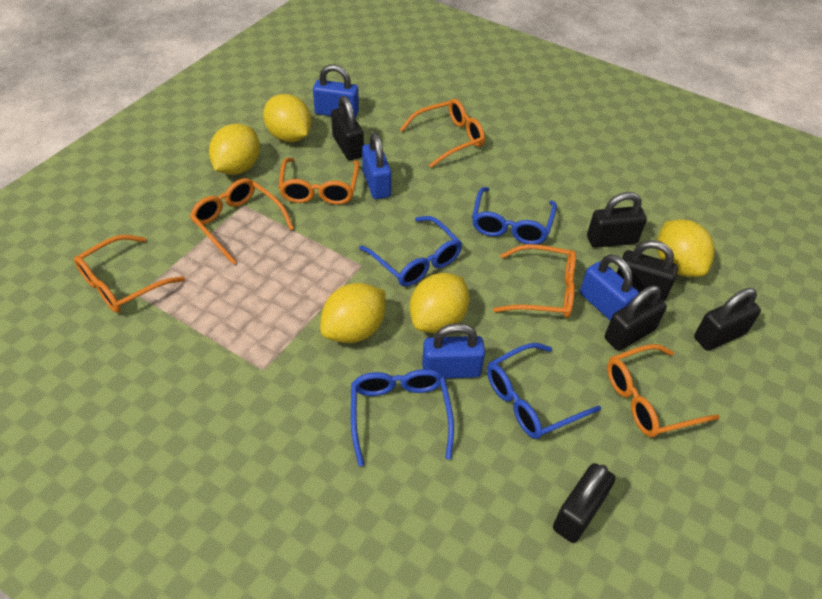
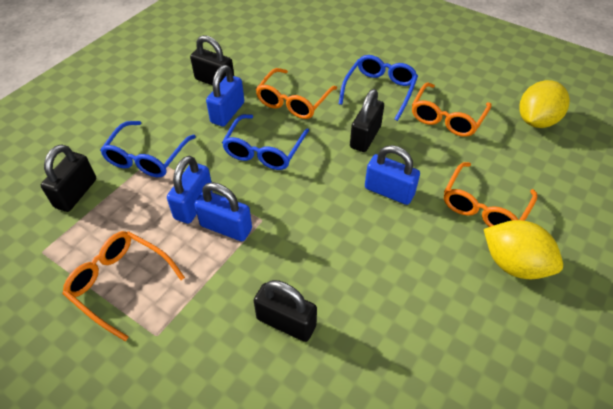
black padlock: [331,96,364,160] [553,463,615,543] [587,192,647,248] [605,285,667,351] [617,240,678,301] [694,288,761,351] = 6 -> [41,144,96,212] [190,35,234,85] [254,280,317,342] [350,89,384,152] = 4
blue glasses: [351,369,454,466] [359,216,462,287] [472,187,557,244] [487,343,601,439] = 4 -> [100,121,196,177] [222,114,309,170] [339,55,418,121] = 3
orange glasses: [74,235,185,313] [190,178,294,265] [278,158,359,205] [400,99,485,168] [493,244,576,318] [607,344,720,437] = 6 -> [62,231,185,341] [256,68,337,119] [412,83,492,137] [444,162,537,227] = 4
yellow lemon: [209,124,260,175] [263,94,312,142] [320,283,385,343] [410,273,469,333] [657,219,715,277] = 5 -> [484,220,563,279] [519,80,570,128] = 2

